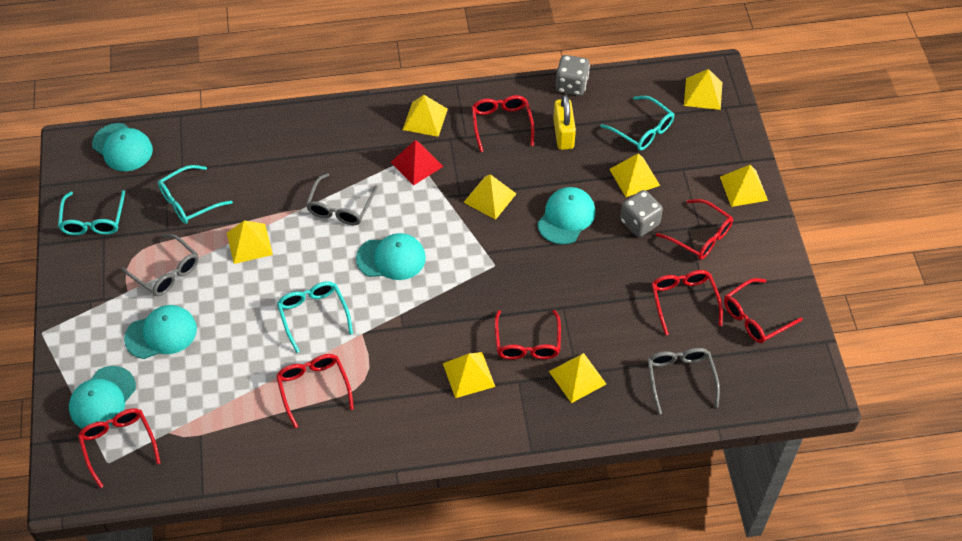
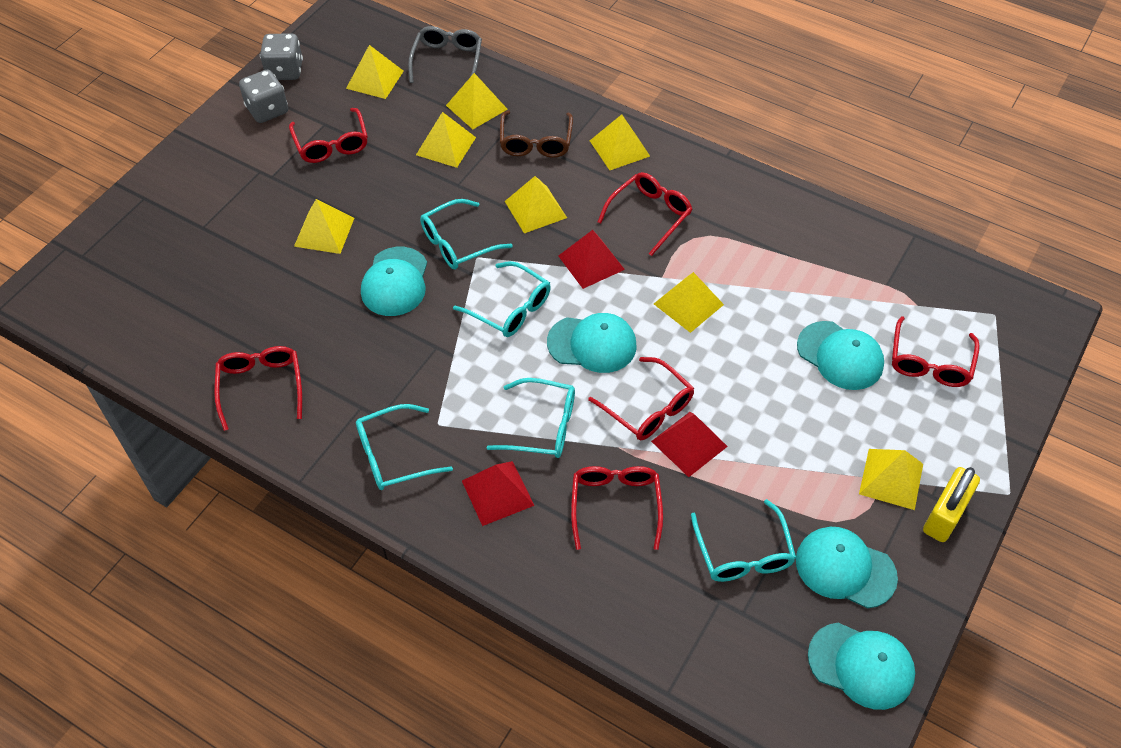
brown glasses: none = 0 -> [500,110,573,158] = 1
grey glasses: [121,234,199,296] [306,173,378,225] [647,348,720,414] = 3 -> [408,26,482,83] = 1
red glasses: [78,408,161,488] [276,354,354,428] [472,95,535,152] [494,310,561,360] [651,270,723,335] [656,199,733,260] [724,278,803,343] = 7 -> [214,346,302,431] [289,108,368,163] [571,466,663,550] [588,357,694,441] [598,172,693,256] [892,316,980,387] = 6
red pyramid: [391,140,444,186] = 1 -> [462,461,534,526] [558,230,625,289] [651,412,728,477] = 3
turquoise glasses: [58,190,125,235] [158,165,233,224] [277,281,353,353] [600,96,674,150] = 4 -> [356,404,453,490] [420,199,513,269] [453,261,551,337] [487,378,575,458] [691,499,796,582] = 5

